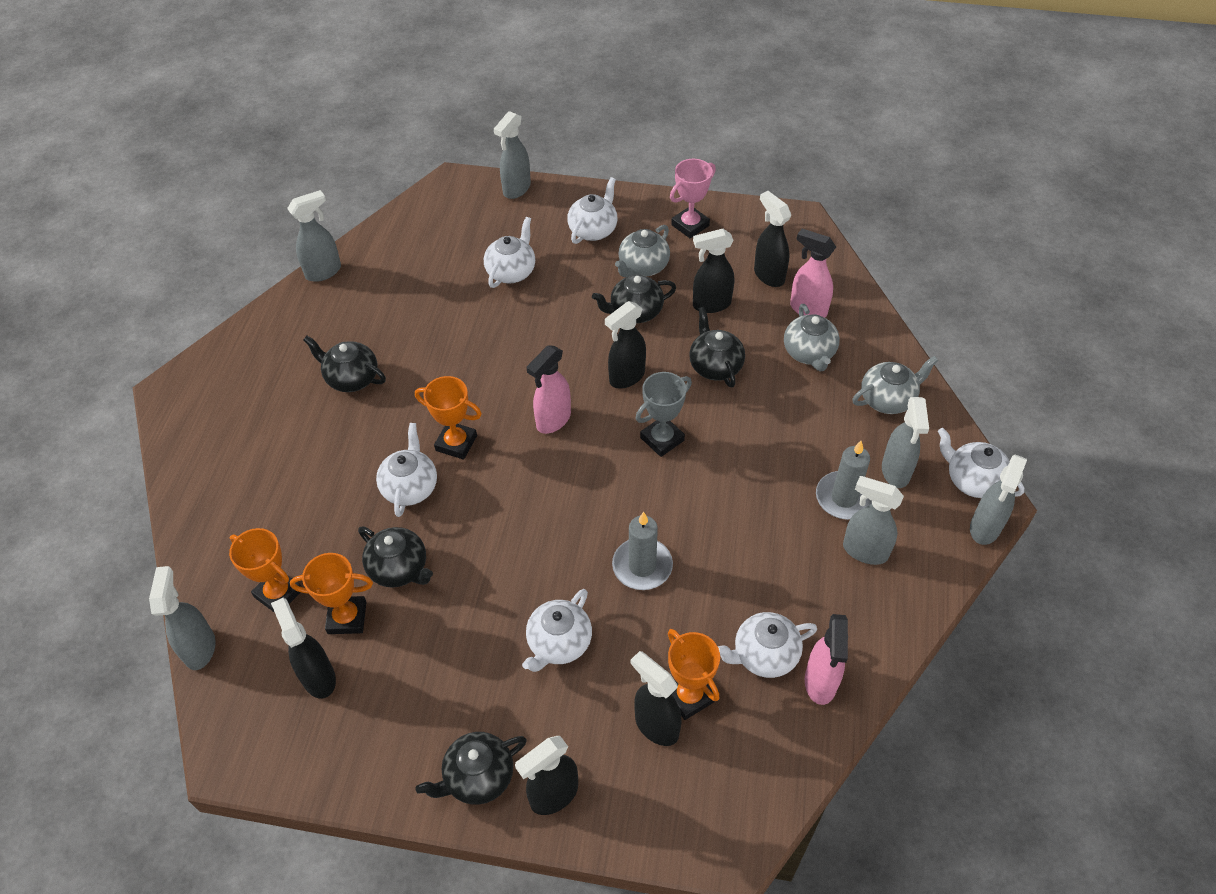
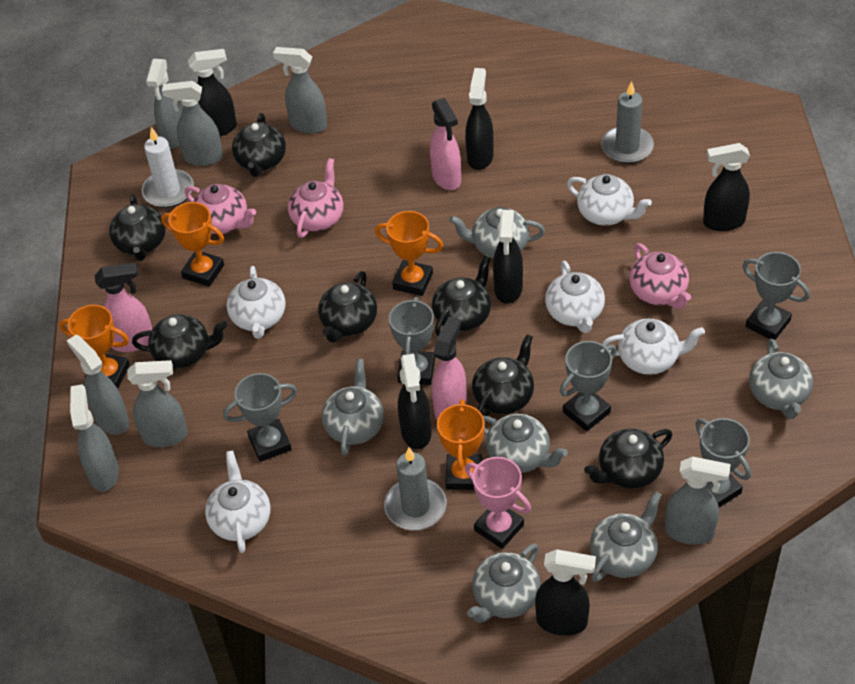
black teapot: [303,336,386,392] [358,526,433,588] [415,732,527,805] [592,274,676,323] [689,307,745,387] = 5 -> [109,194,166,261] [132,314,228,369] [232,113,286,177] [318,271,377,343] [432,256,491,336] [472,334,534,416] [584,428,672,489] = 7
grey spray bottle: [149,566,216,670] [287,190,341,282] [494,111,531,199] [843,476,904,565] [882,397,929,488] [970,454,1027,545] = 6 -> [67,335,129,435] [70,385,119,492] [127,360,188,447] [146,59,183,149] [162,81,223,166] [273,47,327,134] [665,457,730,545] = 7
grey teapot: [615,225,670,277] [784,304,840,371] [852,356,939,414] = 3 -> [322,359,384,455] [449,207,545,258] [467,543,541,623] [483,414,568,473] [590,492,662,582] [749,339,813,419] = 6
grey trophy: [636,372,692,457] = 1 -> [223,373,297,462] [389,297,435,385] [560,341,616,432] [695,418,751,508] [742,252,810,340] = 5
pink teapot: none = 0 -> [185,184,256,234] [288,158,343,238] [629,243,691,309] = 3
white candle: none = 0 -> [142,127,194,208] = 1
white teapot: [376,423,437,517] [484,217,535,288] [522,589,592,672] [567,177,618,244] [718,612,817,678] [938,428,1024,498] = 6 -> [205,451,270,553] [227,266,285,339] [545,261,605,333] [567,174,652,226] [602,318,705,375] = 5

